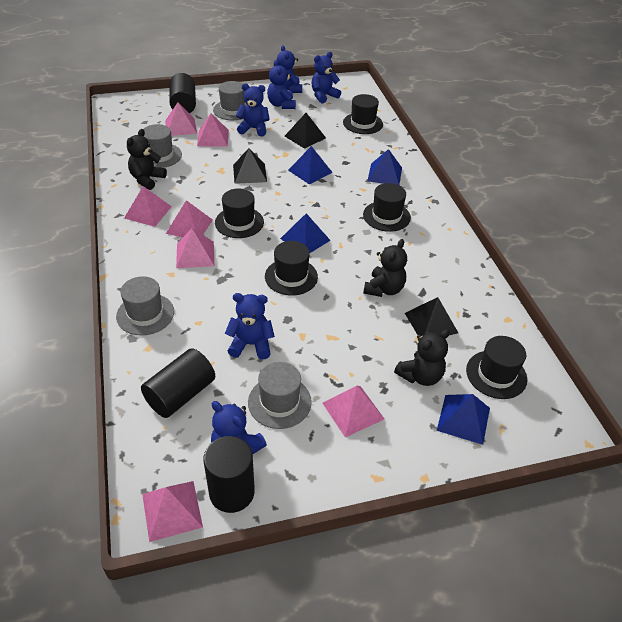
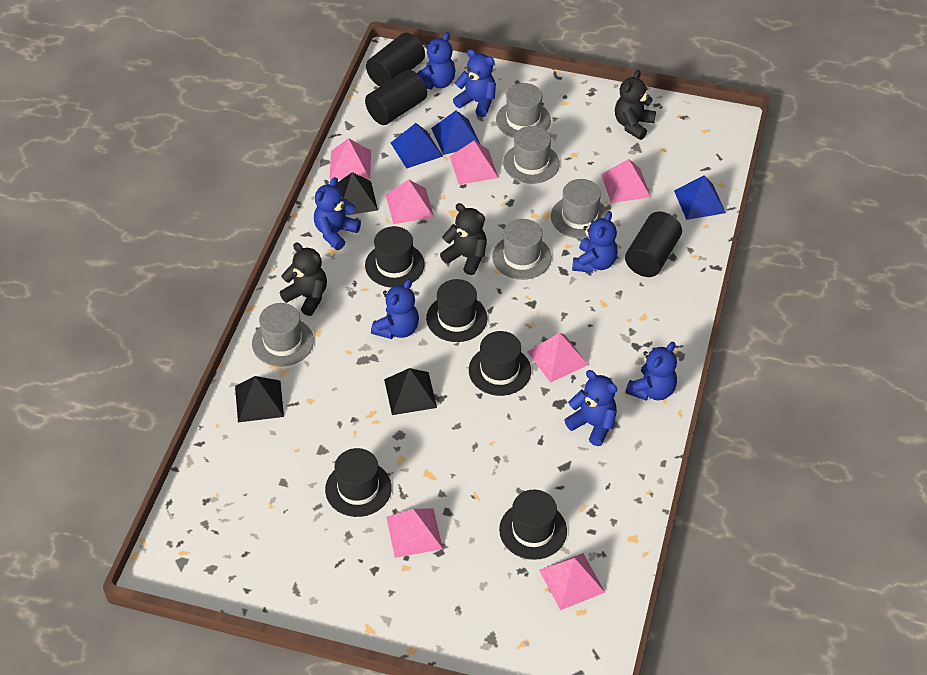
blue pyramid: [280,213,331,253] [288,146,333,185] [367,149,402,185] [437,394,490,445] = 4 -> [391,123,443,169] [431,111,481,155] [674,175,726,220] = 3
blue teddy bear: [211,401,267,454] [225,293,275,360] [235,83,270,136] [267,60,296,109] [277,45,302,93] [311,52,341,103] = 6 -> [314,177,361,250] [371,279,419,339] [417,32,456,90] [453,49,496,117] [565,370,617,446] [572,211,618,273] [626,342,677,400] = 7
grey hat: [116,276,174,336] [143,124,182,168] [213,81,246,120] [248,362,312,429] = 4 -> [252,303,314,367] [492,219,552,280] [496,83,551,138] [503,126,560,184] [551,179,608,239] = 5

